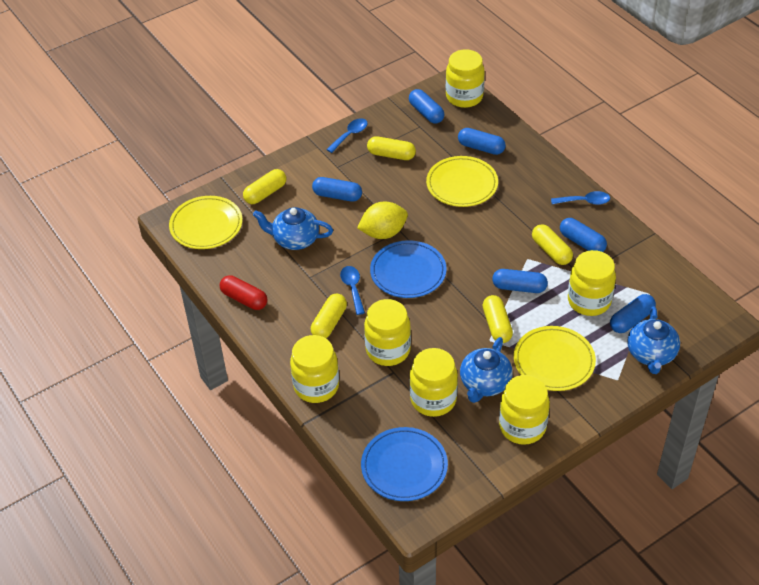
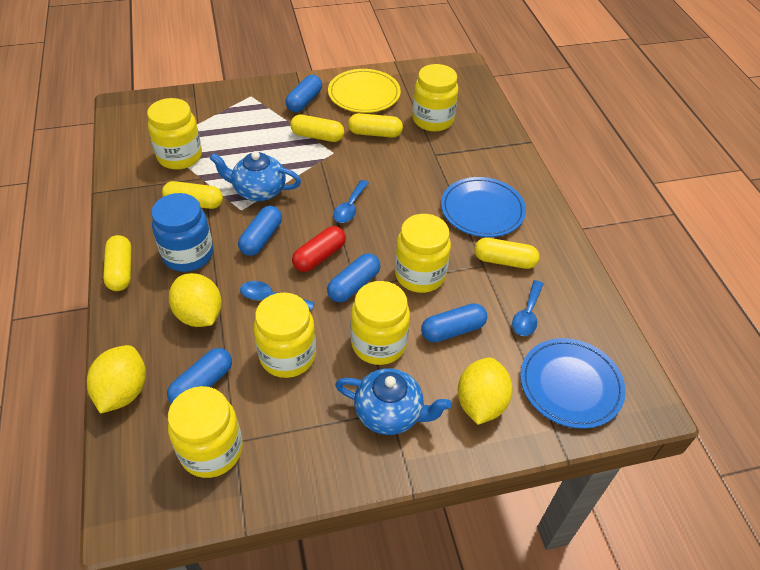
blue capsule: [312,177,362,202] [409,89,444,124] [458,128,506,155] [492,269,548,293] [560,218,607,252] [610,294,656,333] = 6 -> [167,348,232,404] [238,206,282,256] [285,75,322,112] [327,253,381,302] [421,303,487,343] = 5
blue jar: none = 0 -> [151,193,213,272] = 1
blue teapot: [253,207,333,250] [460,337,513,403] [627,306,680,374] = 3 -> [210,151,301,201] [335,368,451,435] = 2
yellow lemon: [357,202,408,239] = 1 -> [87,345,146,414] [169,273,222,327] [458,358,513,425] = 3
yellow plate: [169,196,243,249] [426,156,498,207] [514,326,596,391] = 3 -> [328,69,401,113] = 1

